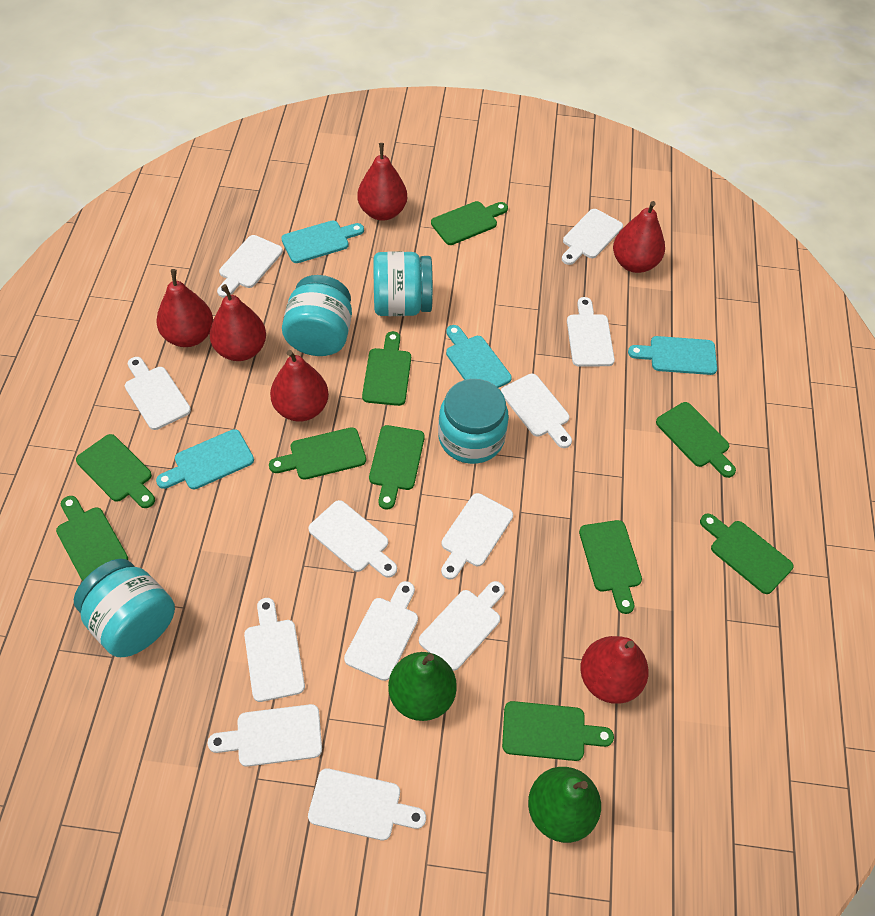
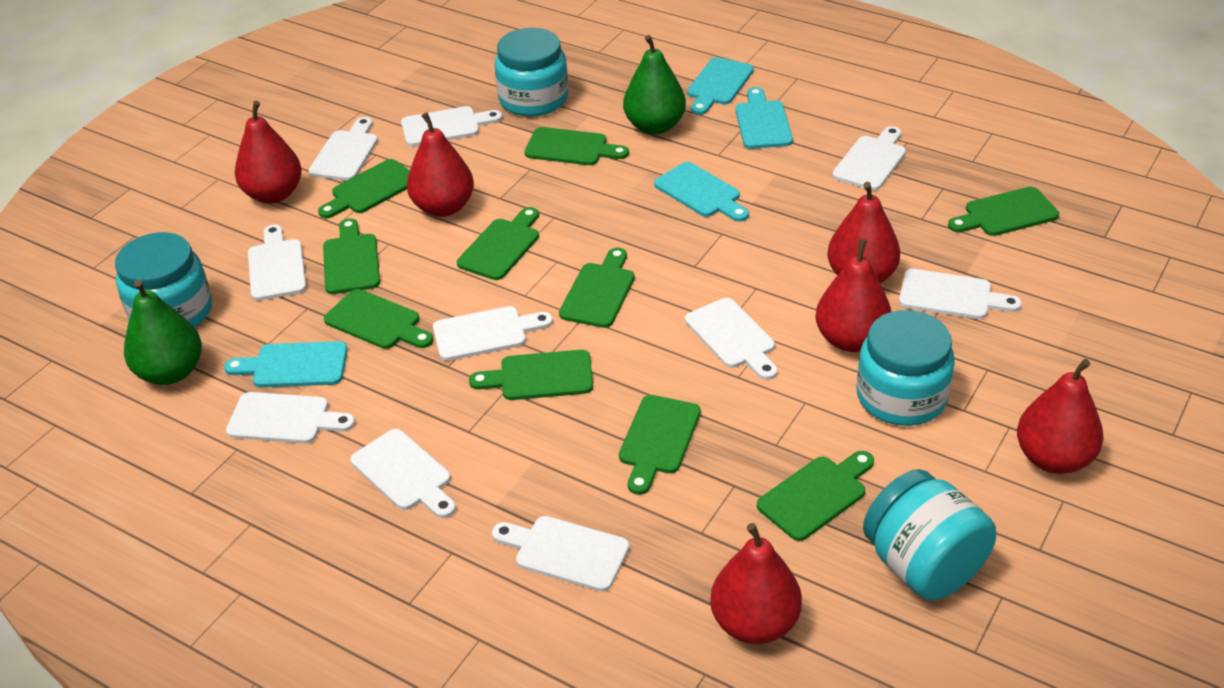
white cutting board: [125,357,191,430] [208,704,322,767] [217,235,283,298] [244,598,305,702] [308,768,426,840] [309,500,397,578] [344,581,418,681] [419,581,505,671] [441,493,513,579] [501,374,572,448] [562,209,623,265] [567,297,615,367] = 12 -> [226,392,355,444] [248,224,306,301] [309,117,378,181] [351,429,456,518] [401,106,502,146] [433,306,553,361] [492,516,629,592] [685,298,778,380] [832,126,906,191] [899,269,1022,319] = 10

